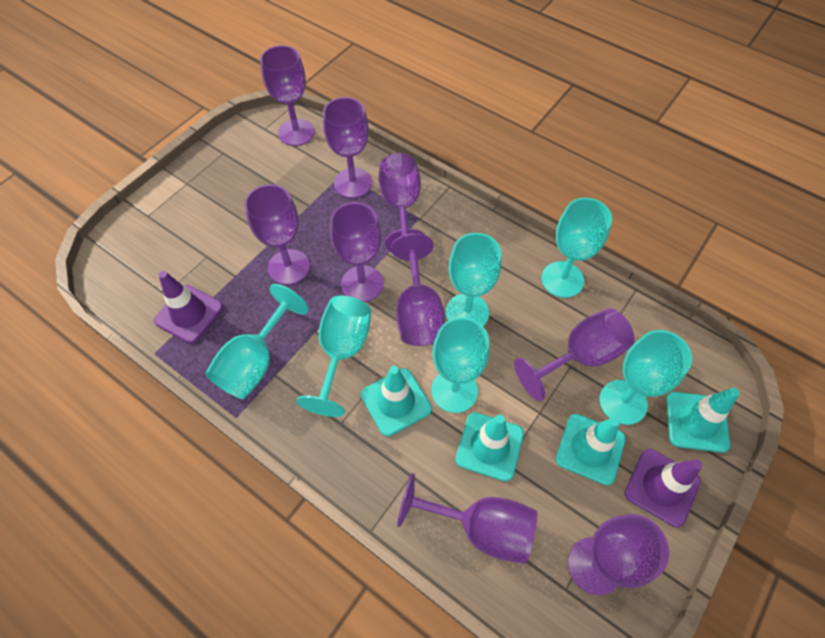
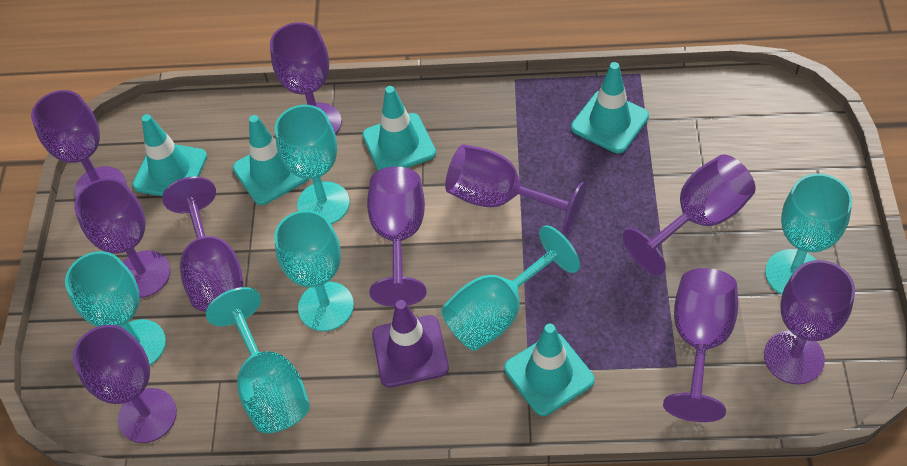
purple goblet: [245,184,310,285] [260,45,315,146] [323,97,372,198] [330,202,384,302] [378,153,425,253] [391,233,445,346] [397,473,537,564] [514,308,635,401] [568,514,669,595] = 9 -> [31,90,126,197] [73,325,177,443] [74,178,170,298] [162,176,244,312] [270,22,342,135] [367,166,427,307] [445,144,586,235] [623,154,756,275] [663,268,738,422] [764,260,855,385] = 10
purple traffic cone: [154,271,223,344] [625,449,702,527] = 2 -> [372,300,449,387] = 1
turquoise traffic cone: [361,366,432,437] [455,412,524,482] [556,414,626,486] [666,388,740,453] = 4 -> [132,114,207,196] [233,115,309,205] [362,86,436,170] [504,324,595,416] [571,62,649,153] = 5

